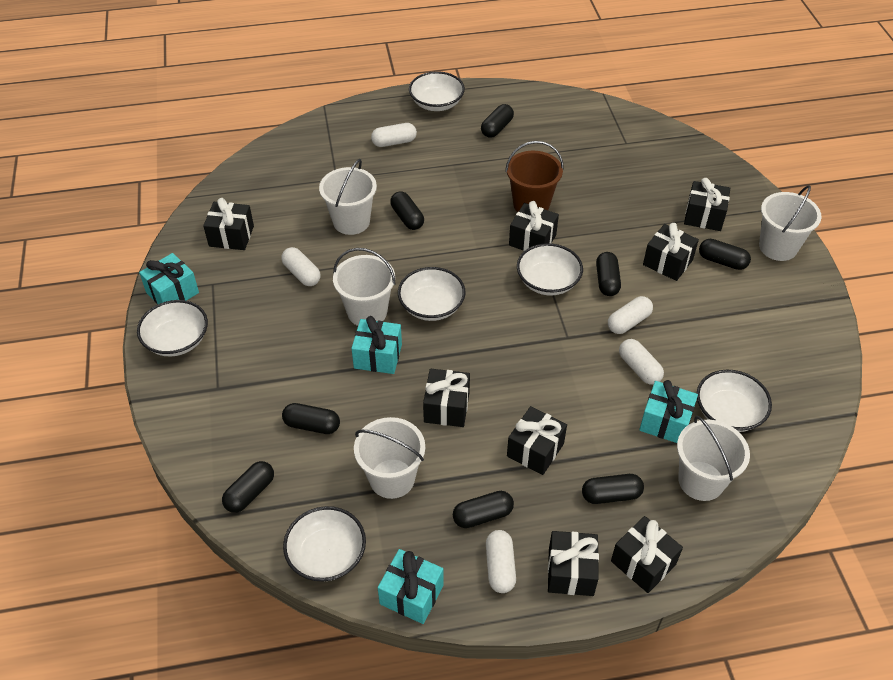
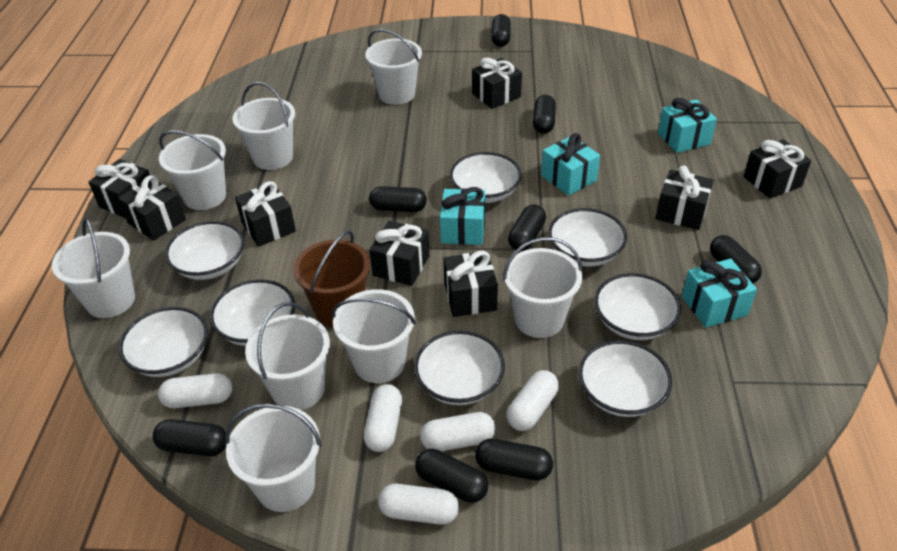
white bowl: [137,300,208,356] [283,506,366,582] [398,267,466,321] [409,71,465,111] [517,243,583,296] [697,369,772,432] = 6 -> [119,307,208,377] [165,221,244,280] [210,279,295,346] [414,331,505,405] [450,152,522,203] [548,208,627,266] [579,340,672,417] [594,273,681,340] = 8
white bucket: [319,159,377,235] [333,248,395,326] [354,417,425,499] [677,416,750,501] [759,185,822,261] = 5 -> [52,218,135,318] [159,130,226,210] [225,403,322,512] [232,82,295,170] [245,302,330,410] [332,289,416,383] [365,29,422,105] [503,237,582,338] = 8

